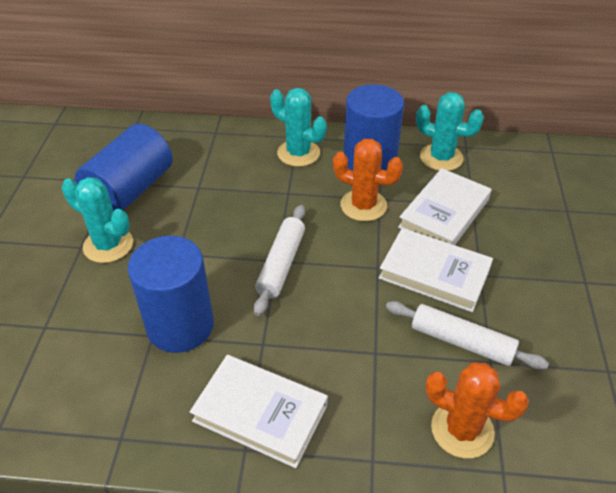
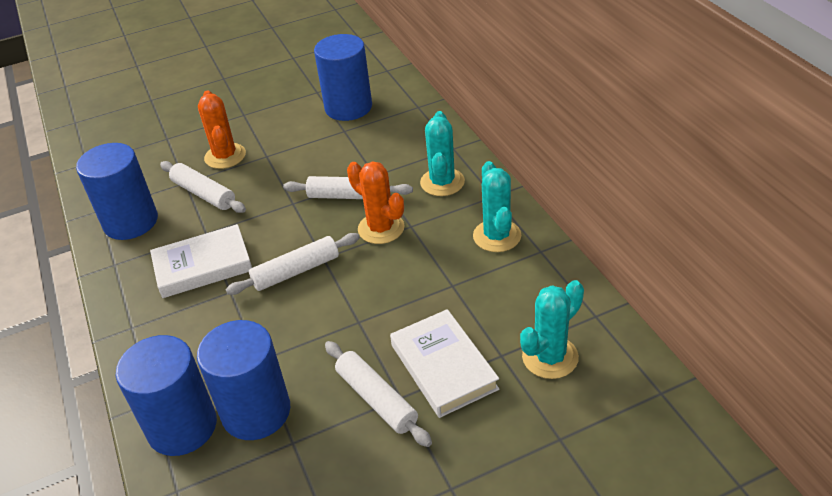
blue cylinder: [75,124,173,211] [128,236,214,353] [344,84,404,171] = 3 -> [76,143,158,240] [116,335,217,456] [197,320,290,440] [314,34,372,121] = 4
white book: [190,355,328,468] [379,228,493,312] [398,168,491,245] = 3 -> [150,224,252,298] [390,309,499,418] = 2
white rolling pin: [254,205,305,316] [386,301,549,370] = 2 -> [160,161,246,213] [225,233,360,295] [283,176,413,199] [325,341,432,447] = 4

